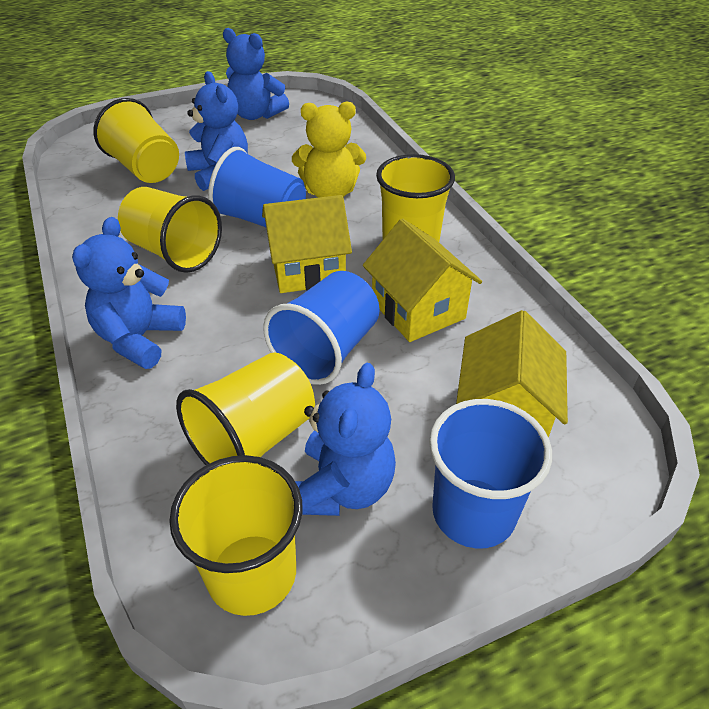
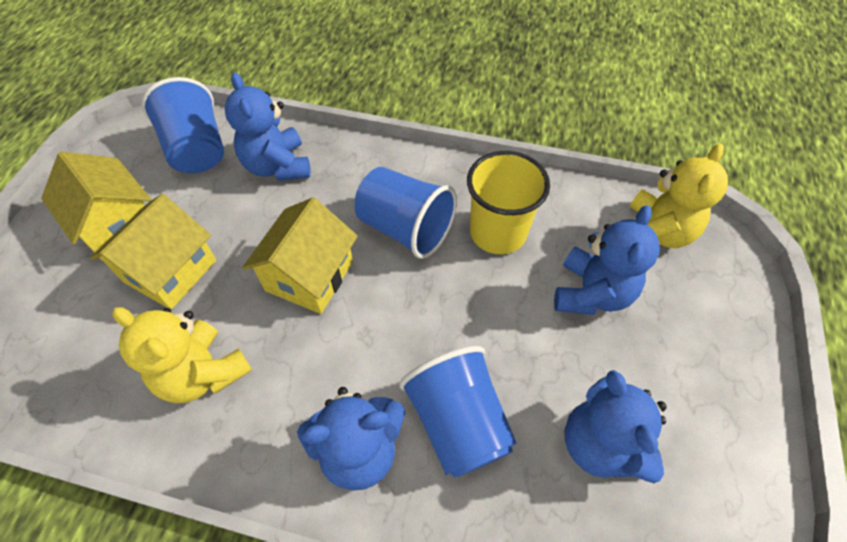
yellow cup: [93,98,179,183] [118,187,222,273] [169,455,303,616] [176,352,315,465] [376,154,455,242] = 5 -> [467,151,550,254] = 1
yellow teddy bear: [292,102,366,198] = 1 -> [113,307,252,403] [630,144,728,248] = 2

